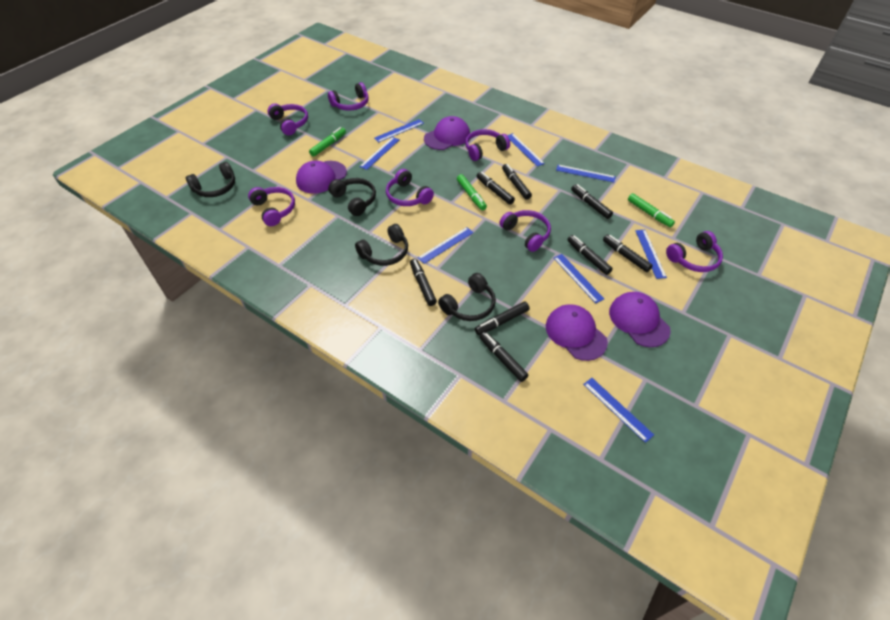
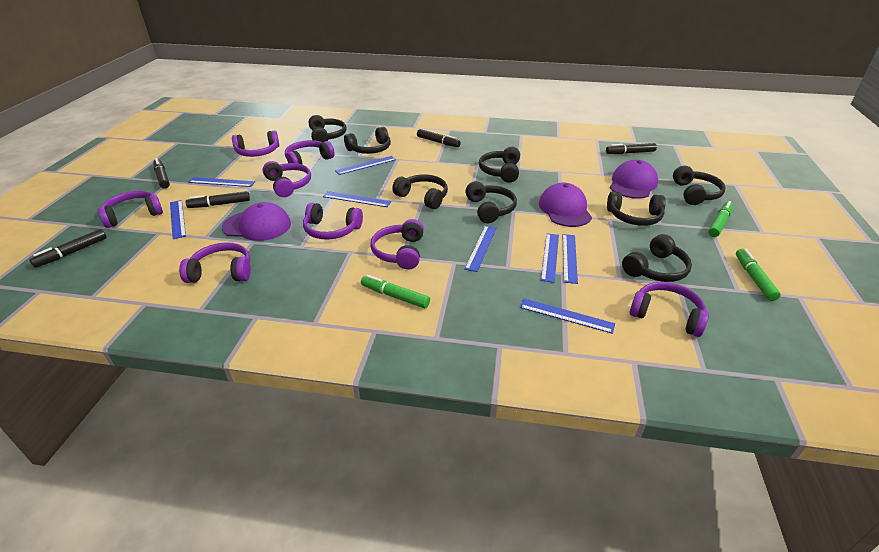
black headphones: [186,162,235,197] [328,178,376,216] [355,224,408,266] [438,273,496,321] = 4 -> [308,115,346,142] [344,127,391,154] [392,174,448,209] [465,181,517,223] [479,147,520,183] [607,191,666,226] [622,234,692,282] [673,166,726,205] = 8
black marker: [410,259,437,306] [475,302,530,335] [477,172,515,205] [480,332,528,382] [502,164,532,200] [567,235,613,275] [571,184,613,219] [603,235,653,272] = 8 -> [29,229,107,268] [153,158,170,189] [186,191,250,208] [417,129,461,147] [606,143,657,154] = 5
purple cap: [296,161,347,194] [424,116,470,150] [546,304,608,361] [609,292,671,347] = 4 -> [222,202,291,241] [539,183,592,227] [610,160,658,199] = 3
purple headphones: [248,187,295,226] [268,104,308,135] [328,82,369,111] [386,169,434,206] [465,129,510,161] [500,210,551,252] [666,231,723,272] = 7 -> [98,191,163,228] [179,242,251,283] [232,130,279,157] [262,161,311,197] [285,140,335,164] [303,203,363,240] [370,219,424,270] [630,282,709,337] = 8

